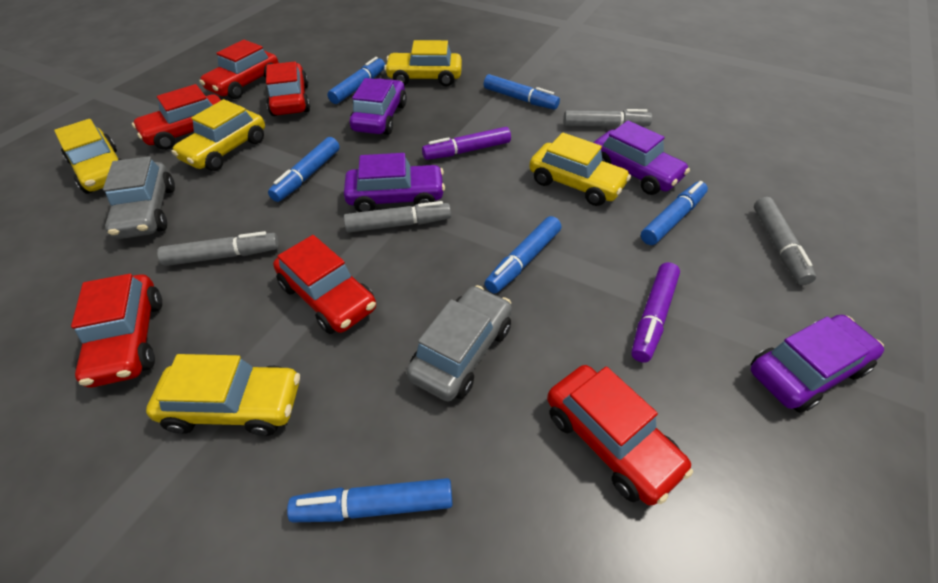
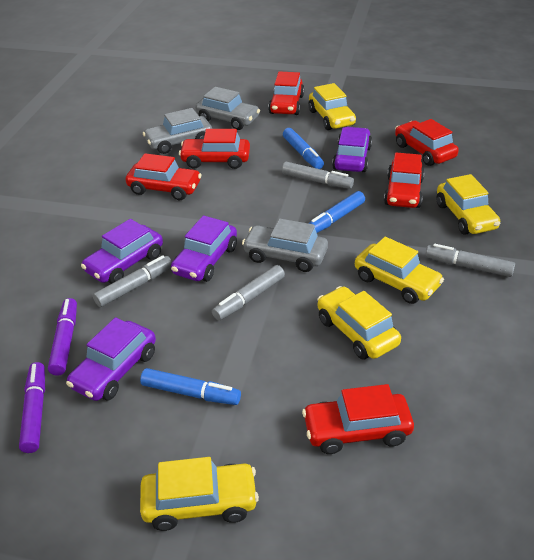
blue marker: [268,137,339,202] [287,478,453,522] [328,57,385,104] [484,74,560,110] [485,216,561,293] [641,181,708,245] = 6 -> [140,368,241,405] [283,128,324,169] [308,191,365,233] = 3
grey car: [103,156,175,239] [406,285,512,401] = 2 -> [143,108,212,154] [195,87,260,130] [242,219,328,272] = 3

